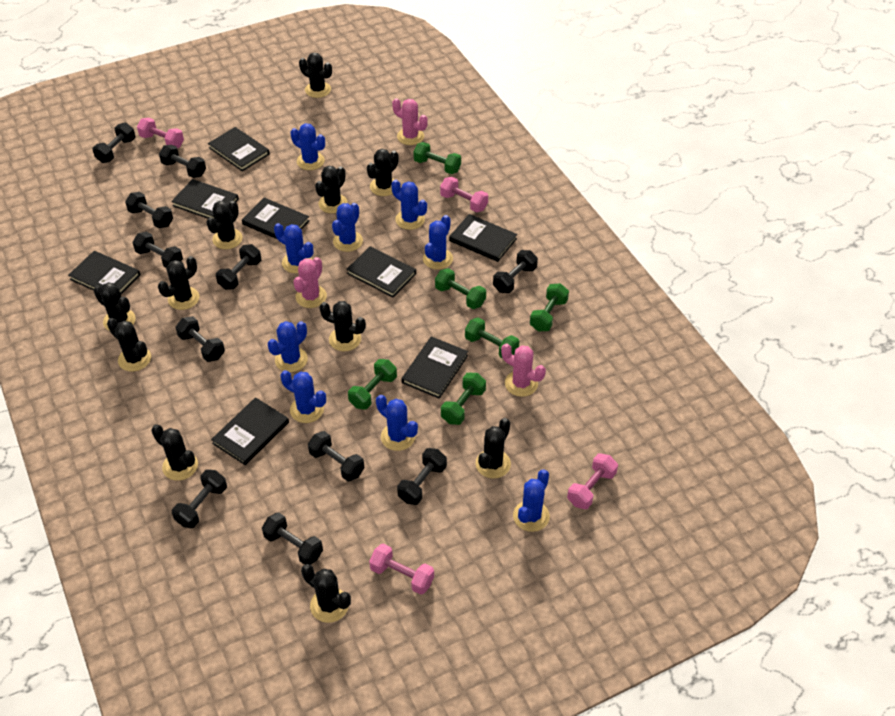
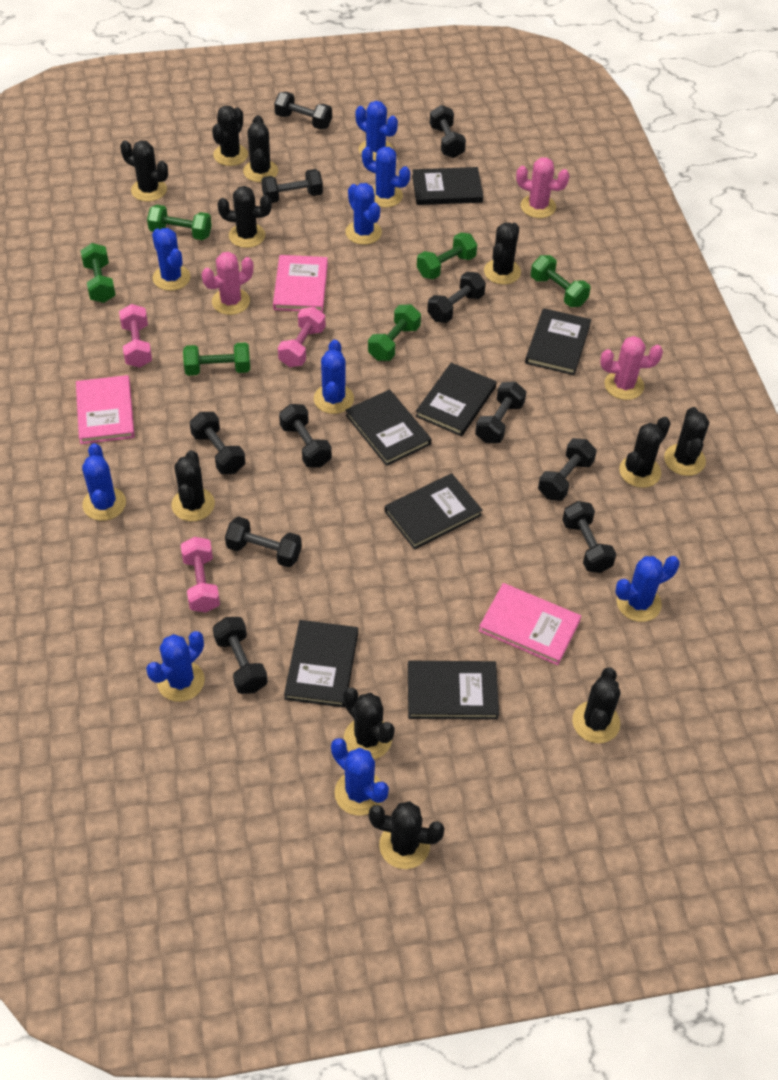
black book: [68,251,140,294] [171,179,239,219] [208,127,270,171] [211,397,289,465] [242,198,310,239] [346,246,416,297] [401,336,468,399] [449,214,517,262] = 8 -> [284,620,358,708] [346,389,431,466] [385,473,482,550] [408,661,499,720] [412,167,484,205] [416,363,497,436] [525,308,591,375] = 7
pink book: none = 0 -> [76,375,135,444] [273,255,328,312] [479,583,581,665] = 3
pink dumbbell: [137,118,184,148] [369,544,434,595] [440,177,488,213] [567,453,618,509] = 4 -> [119,304,152,368] [181,537,220,613] [278,307,325,367] = 3

